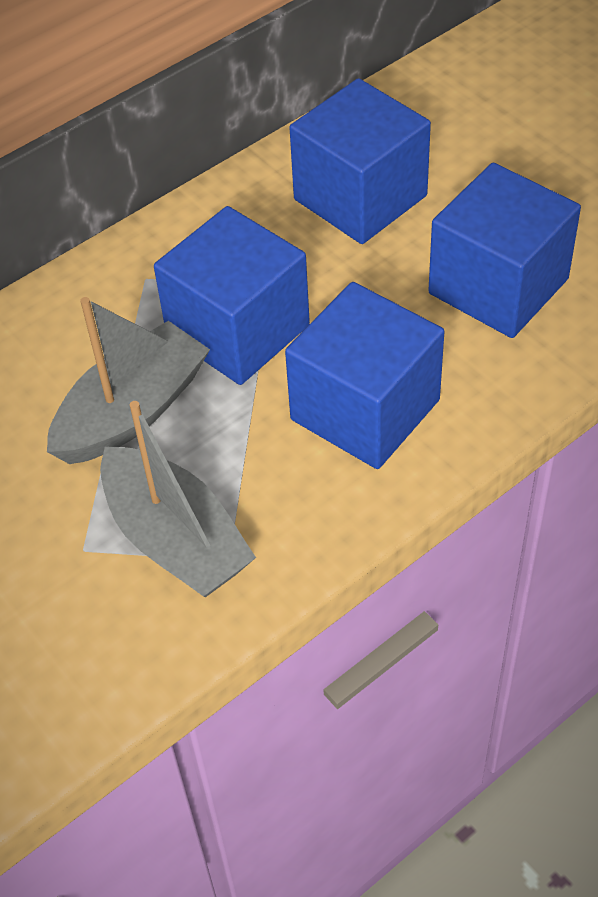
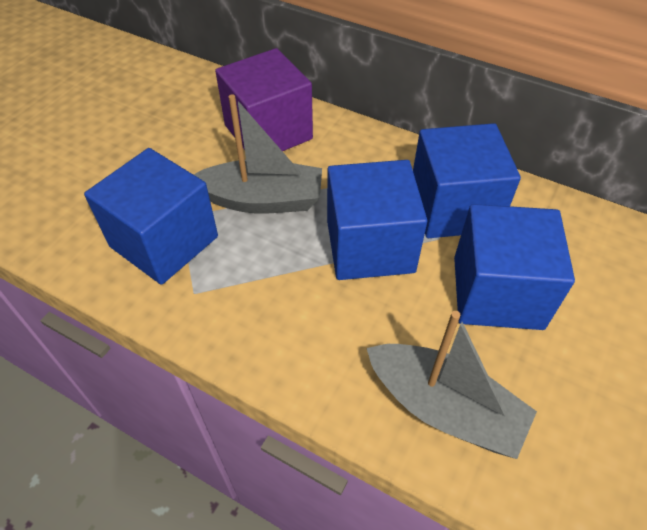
purple cube: none = 0 -> [215,48,313,151] = 1

